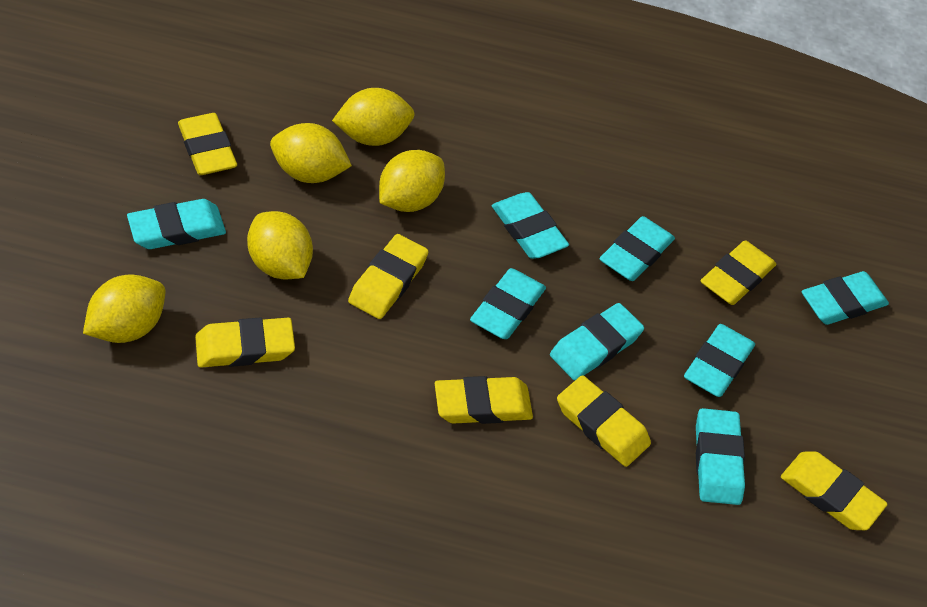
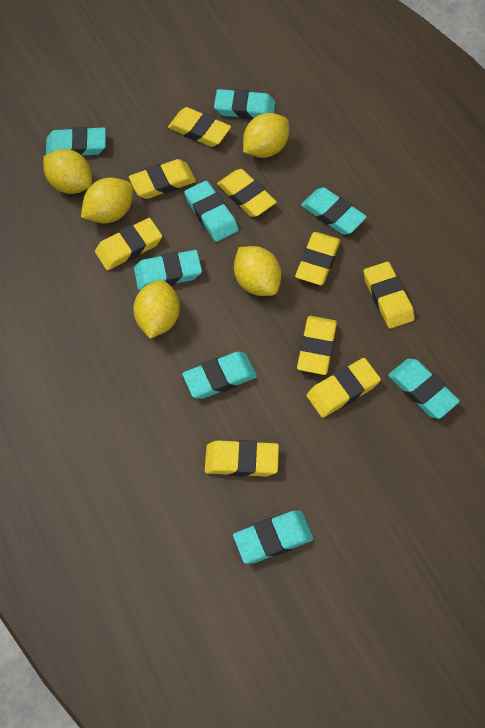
yellow eraser: [178,113,237,175] [195,317,295,368] [348,234,429,319] [435,376,533,424] [557,375,651,467] [701,241,776,305] [781,451,887,530] = 7 -> [95,218,162,270] [129,159,196,199] [168,107,231,147] [205,440,279,477] [217,169,277,217] [295,232,341,285] [297,316,337,375] [307,358,381,418] [364,262,415,329] = 9

